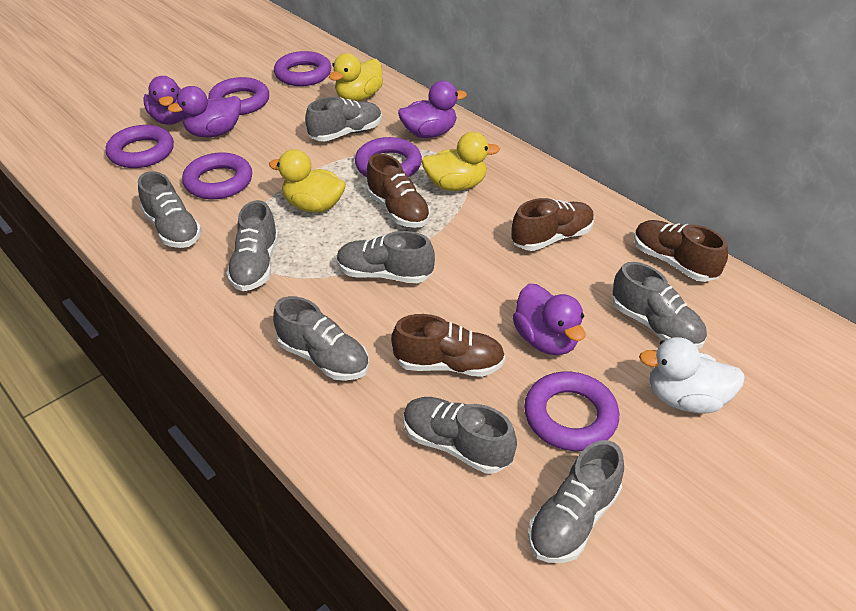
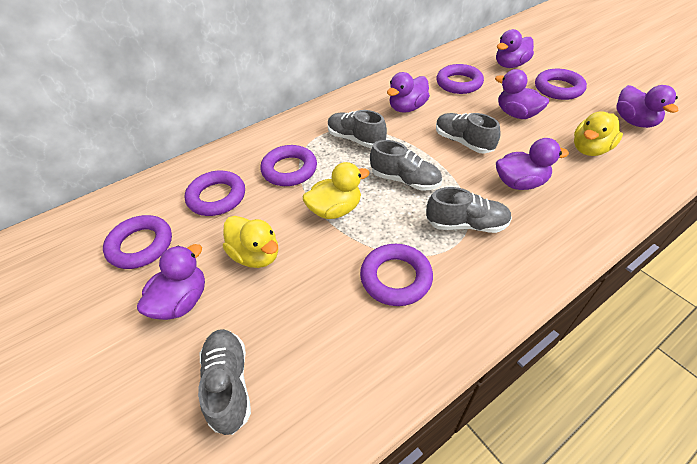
brown shoe: [366,154,430,228] [391,314,505,377] [512,198,594,251] [634,220,728,282] = 4 -> none = 0
grey shoe: [138,171,202,248] [227,200,279,291] [273,296,369,381] [305,97,382,141] [337,231,435,283] [403,397,517,474] [528,440,624,563] [612,262,707,349] = 8 -> [198,329,251,435] [328,110,387,148] [370,140,442,191] [426,187,512,233] [436,113,501,154] = 5
purple duck: [143,76,186,125] [168,86,241,138] [398,81,467,138] [512,284,586,355] = 4 -> [137,244,205,320] [387,72,430,113] [495,69,549,119] [496,29,534,68] [496,138,569,190] [616,85,679,128] = 6
white duck: [639,337,745,414] = 1 -> none = 0

